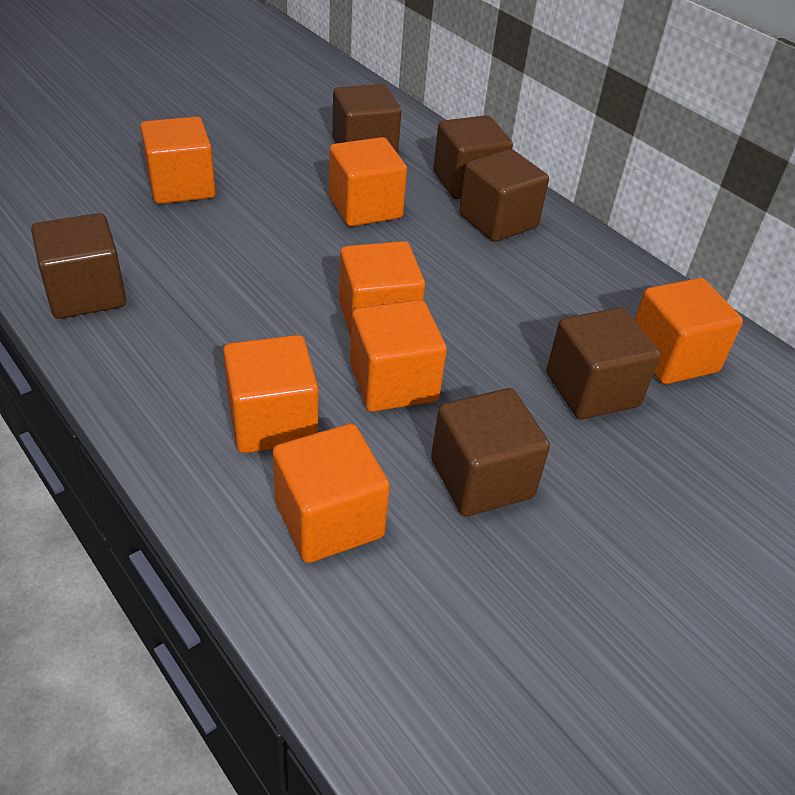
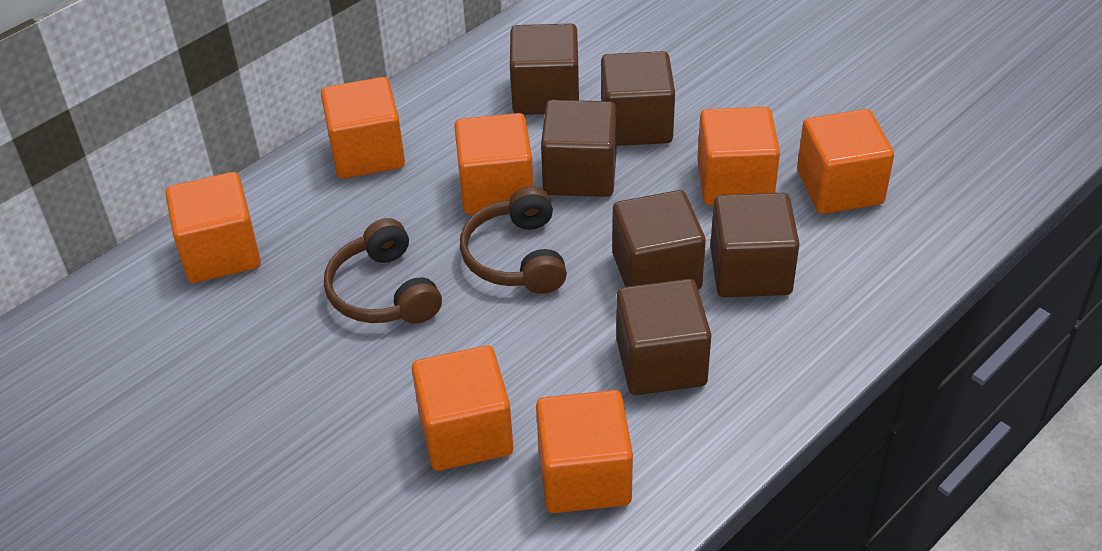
brown headphones: none = 0 -> [324,218,442,324] [460,186,567,294] = 2

